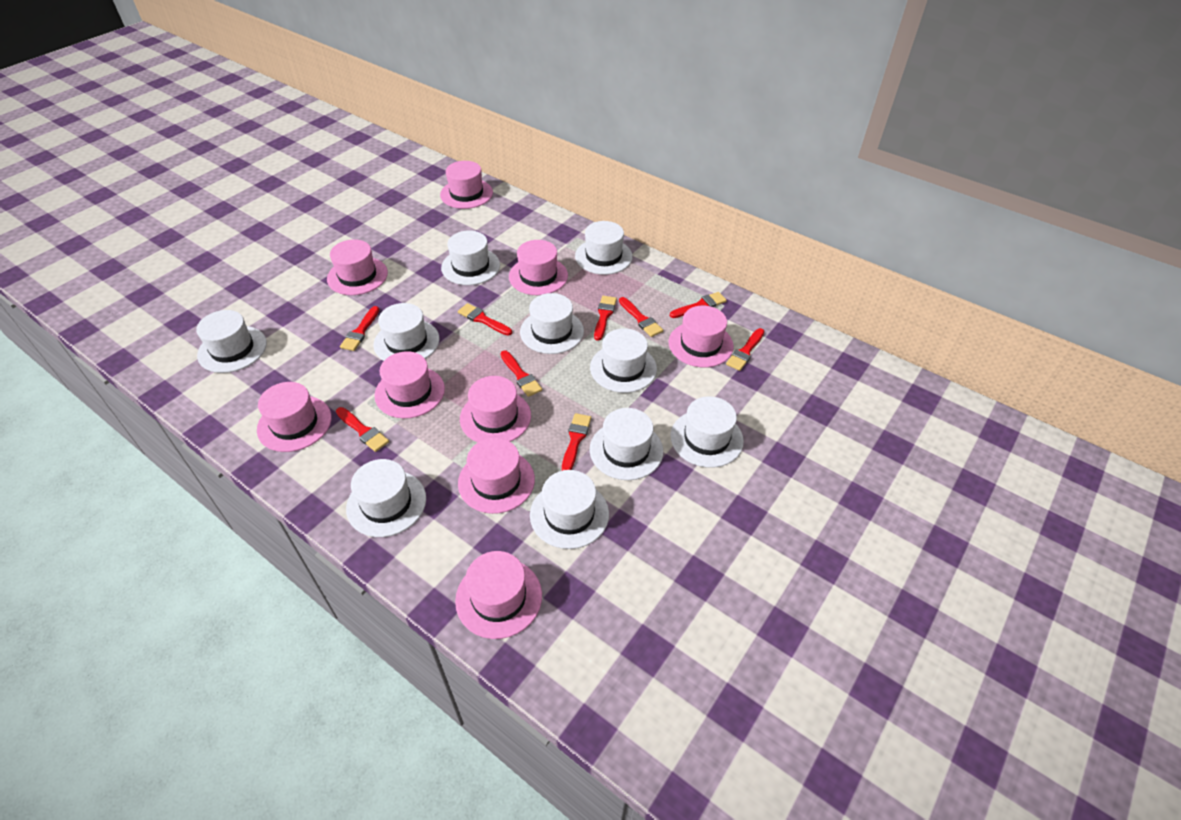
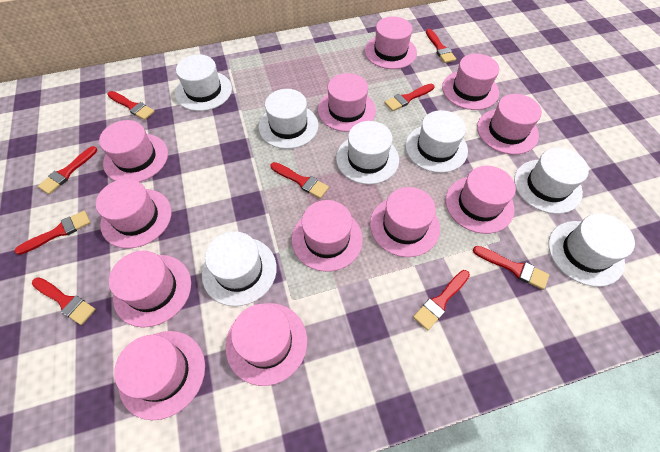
pink hat: [257,382,332,452] [327,239,388,295] [374,351,445,418] [440,161,493,209] [455,551,542,639] [458,438,535,514] [460,376,531,442] [509,240,568,295] [668,306,734,367] = 9 -> [96,179,172,248] [99,120,168,182] [109,251,191,328] [114,331,205,420] [225,303,307,386] [292,200,363,272] [318,73,376,132] [365,17,417,69] [370,187,440,257] [442,54,499,110] [445,166,516,234] [477,94,542,155] = 12
white hat: [196,310,267,373] [346,459,426,537] [374,303,440,361] [441,230,500,285] [520,293,584,354] [530,470,609,549] [575,221,633,275] [589,408,663,480] [590,328,657,393] [671,396,744,468] = 10 -> [175,55,232,111] [202,231,277,306] [259,89,318,149] [336,121,399,185] [405,110,468,173] [514,148,589,214] [548,214,635,287] = 7

